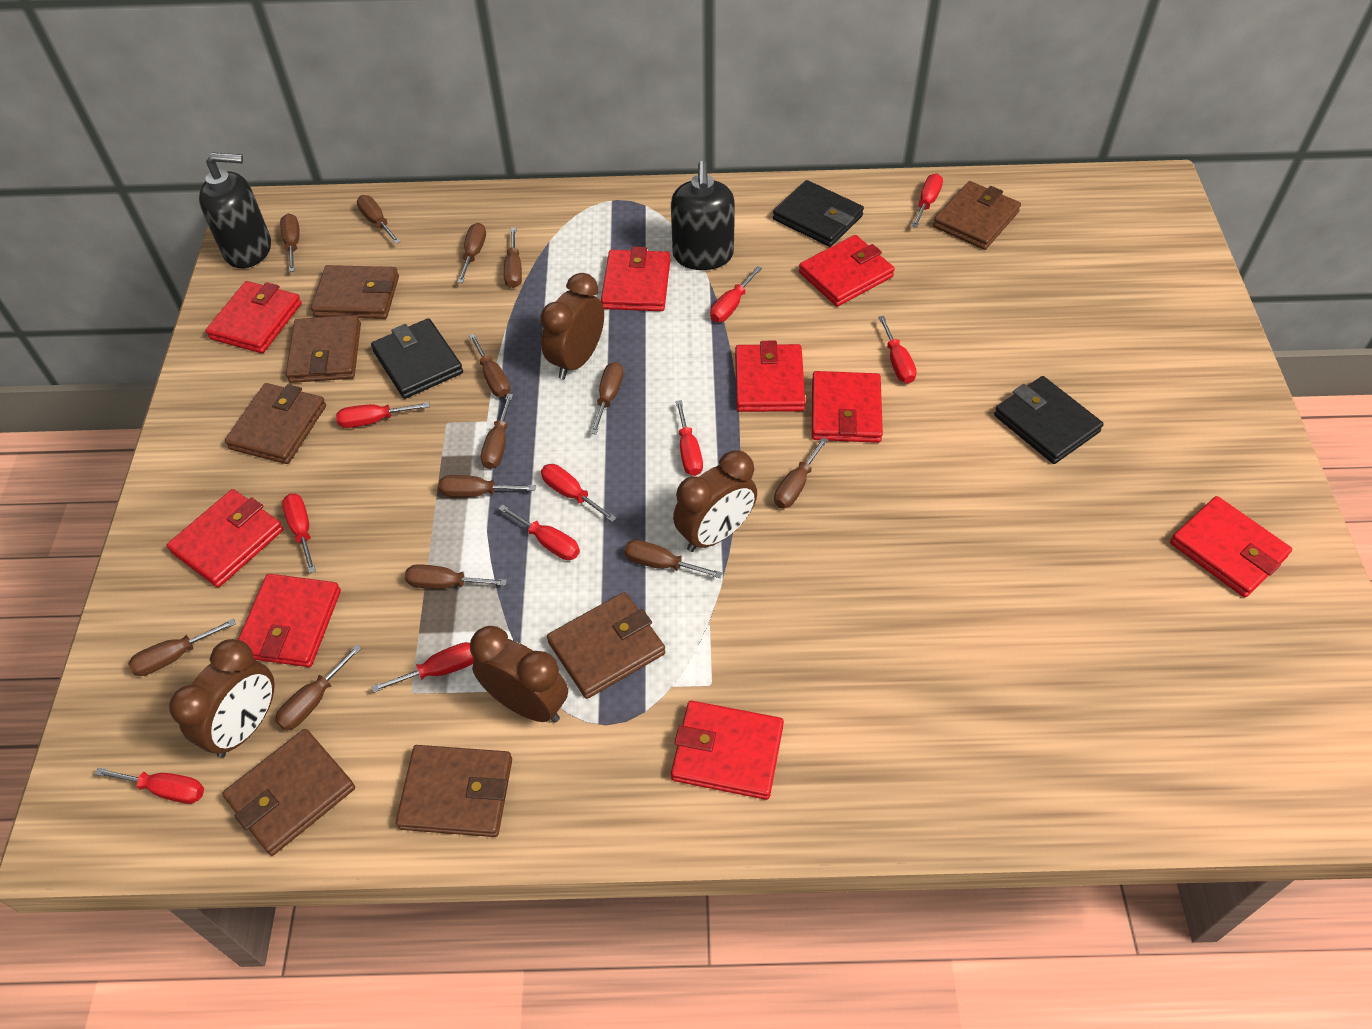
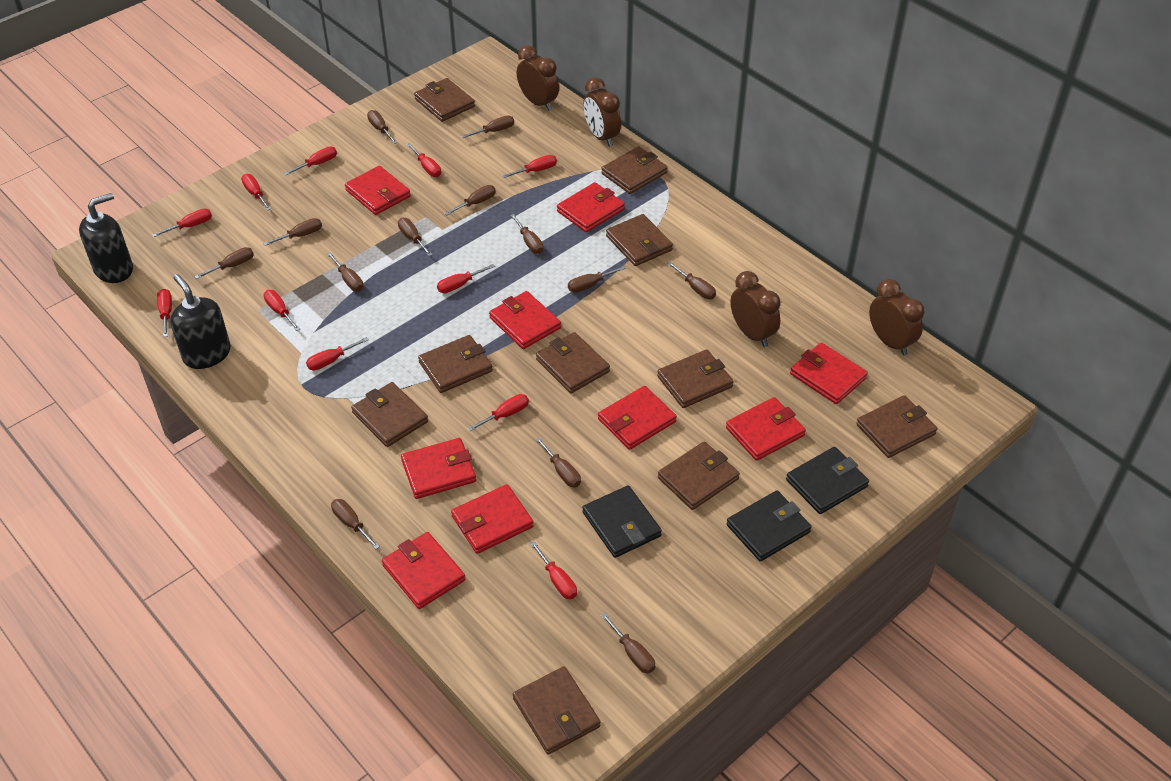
brown wallet: [222,729,355,856] [225,383,326,464] [286,315,361,383] [311,265,399,319] [396,745,512,837] [547,592,665,699] [933,181,1021,250] = 7 -> [351,382,428,447] [414,78,475,122] [418,335,493,393] [513,666,601,755] [536,332,610,393] [601,146,668,194] [606,214,673,266] [657,349,734,408] [658,441,740,510] [856,395,937,458] = 10
red screwdriver: [95,767,204,804] [282,494,316,573] [336,402,430,428] [372,642,474,693] [498,504,580,560] [541,464,616,522] [676,400,703,476] [710,266,762,322] [878,316,917,383] [911,174,943,228] = 10 -> [152,208,212,237] [157,289,172,337] [241,174,271,210] [263,290,300,331] [284,146,337,175] [306,337,369,371] [407,143,441,177] [437,264,495,293] [468,394,529,431] [502,155,557,178] [530,541,577,599] = 11

